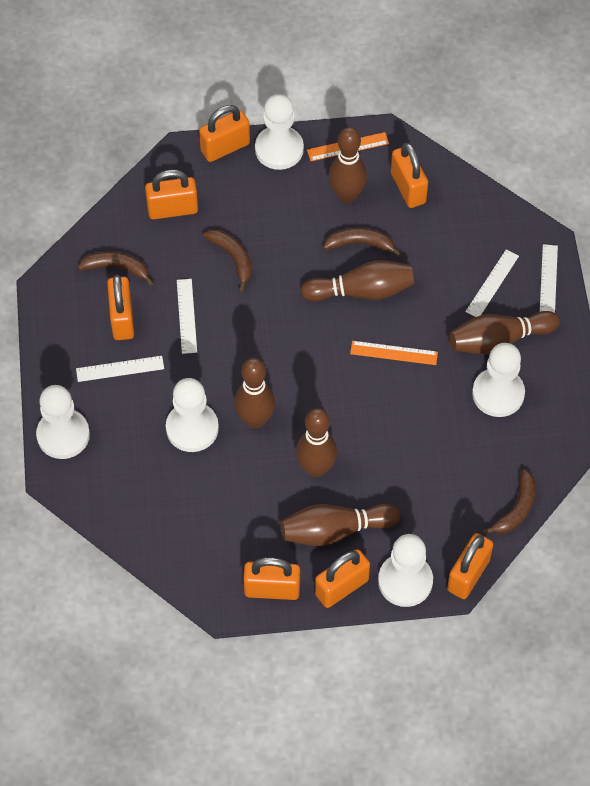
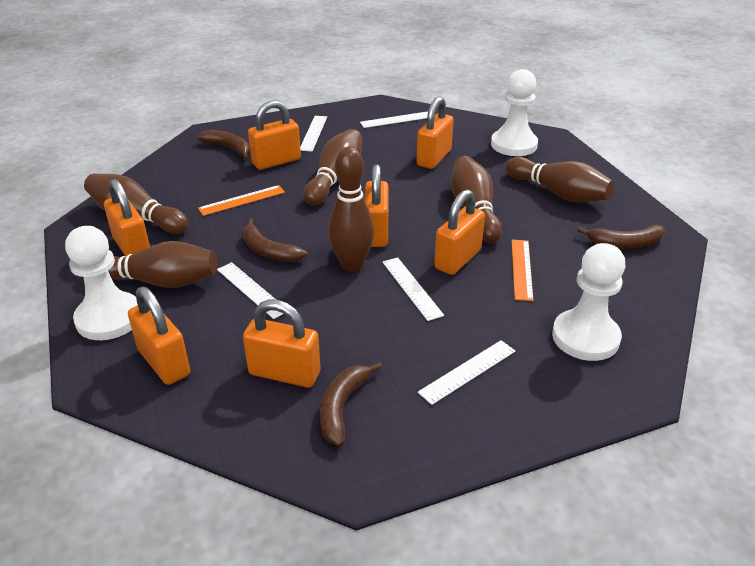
white pawn: [36,385,90,459] [166,378,219,452] [255,94,304,170] [378,534,433,607] [472,343,525,417] = 5 -> [65,226,138,340] [491,69,538,156] [552,243,625,361] = 3
white ruler: [76,356,164,382] [177,279,197,354] [465,250,519,317] [540,244,558,313] = 4 -> [217,262,283,319] [300,116,327,151] [360,111,428,128] [382,257,444,321] [418,340,515,405] = 5

